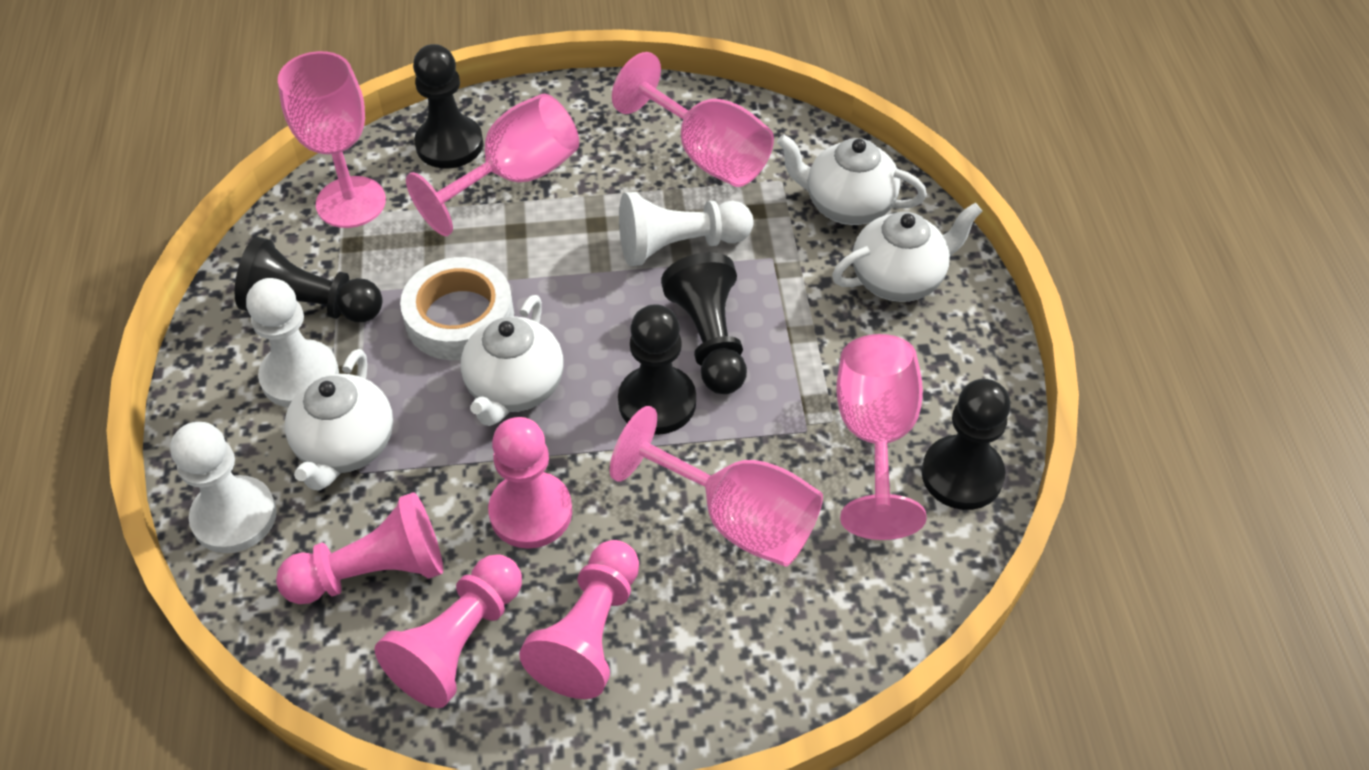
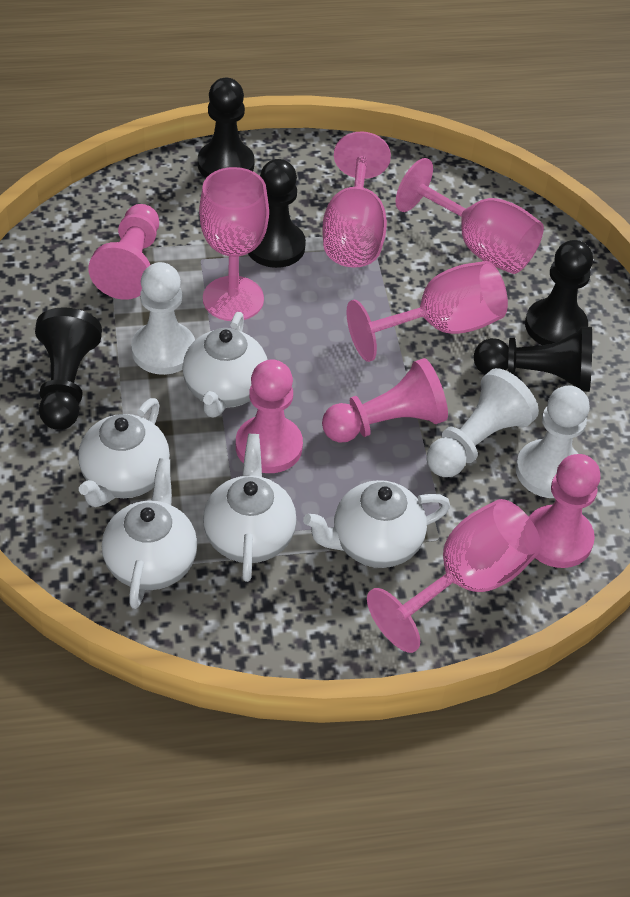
white tape: [400,257,514,360] = 1 -> none = 0
white teapot: [285,349,393,491] [461,295,563,426] [777,134,927,225] [832,203,982,302] = 4 -> [78,398,170,507] [102,458,197,609] [183,312,267,418] [203,434,297,582] [303,480,450,568] = 5

